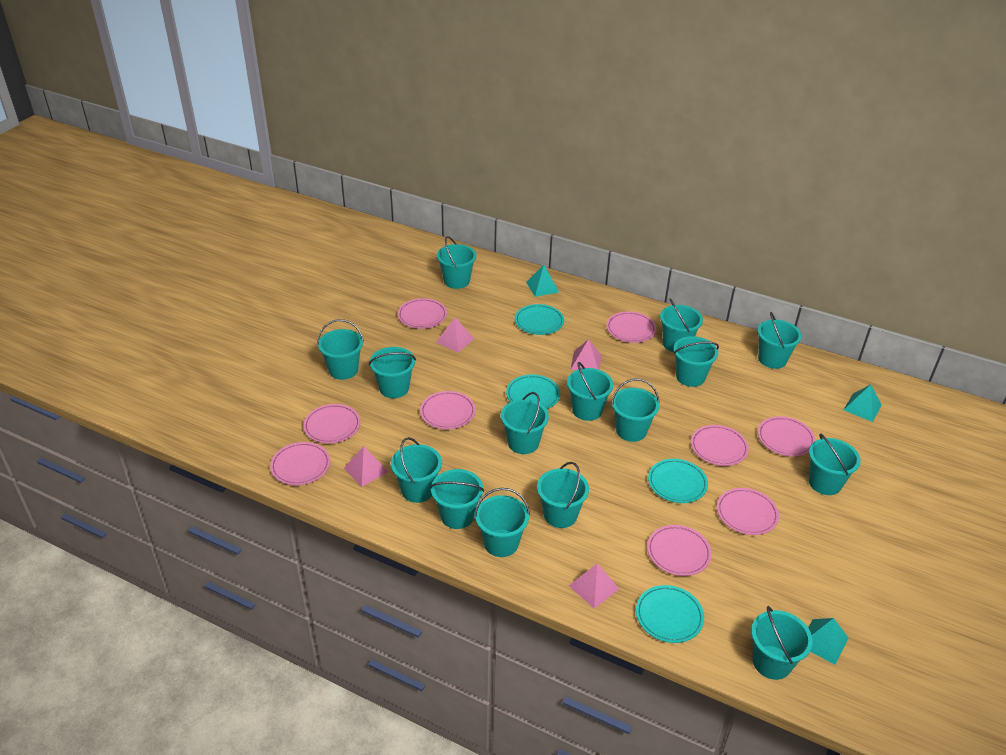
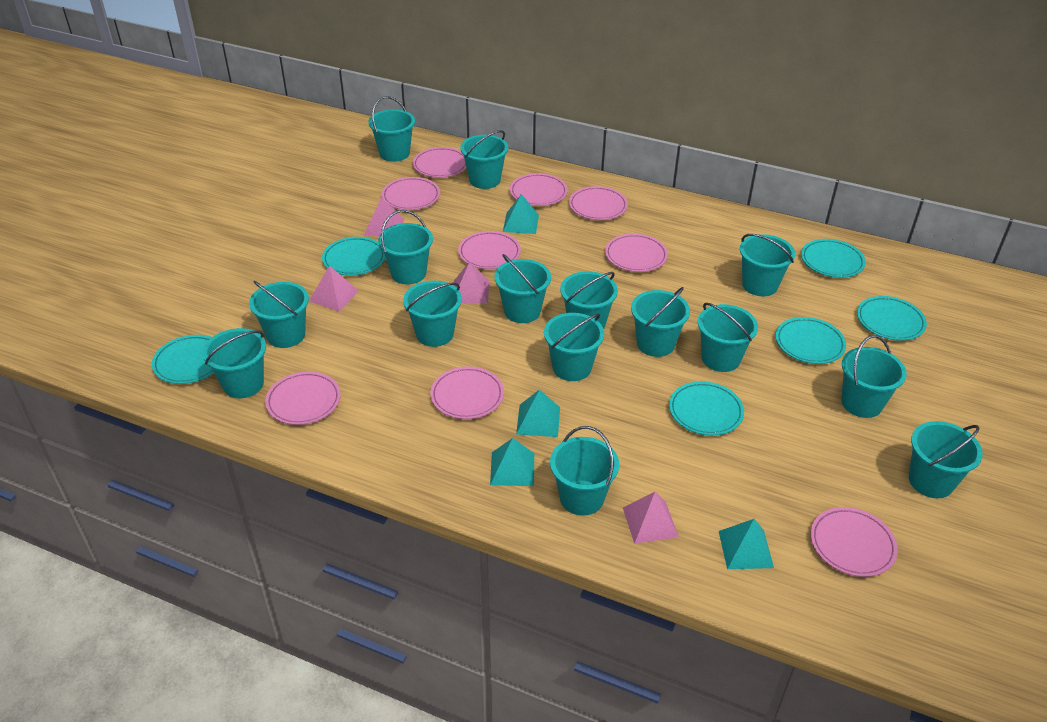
turquoise plate: [506,374,560,409] [515,304,564,335] [636,585,704,643] [648,459,708,503] = 4 -> [152,335,214,384] [322,237,385,276] [669,381,744,436] [776,317,846,364] [801,239,866,278] [857,296,927,341] = 6
turquoise pyramid: [526,265,559,297] [808,618,848,665] [844,384,882,422] = 3 -> [490,438,534,486] [503,194,539,234] [516,390,560,437] [719,519,774,569] = 4

